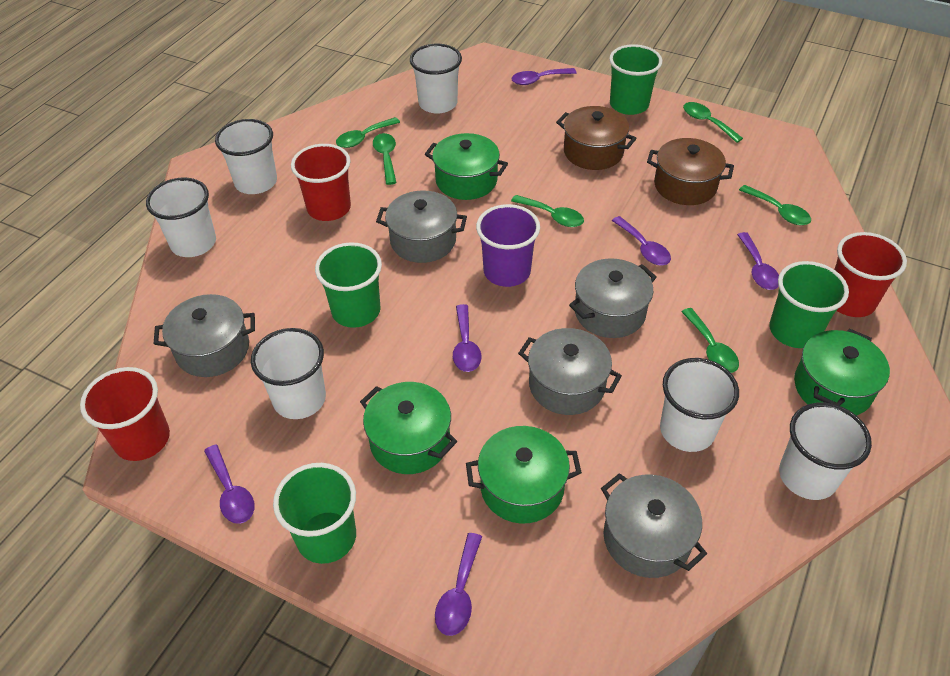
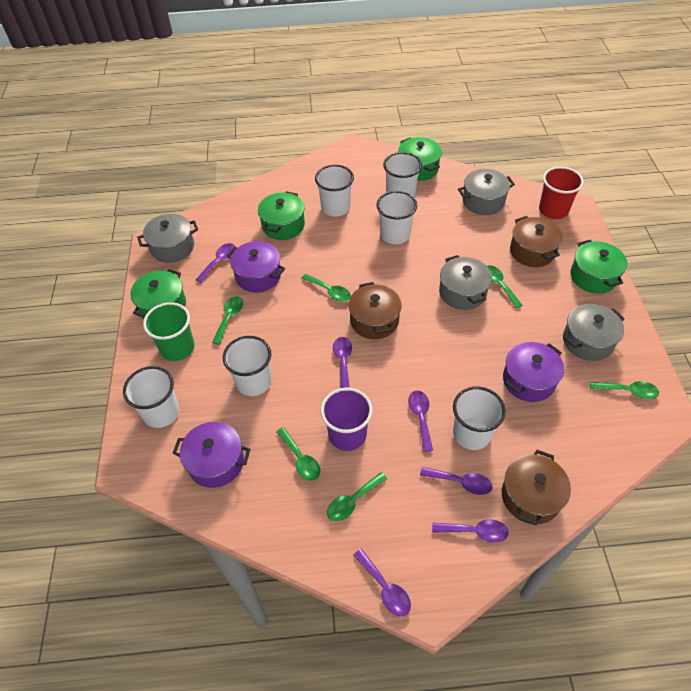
brown pot: [556,106,637,170] [647,138,734,205] = 2 -> [348,282,402,339] [502,450,571,526] [510,216,563,267] = 3
green cup: [273,463,356,564] [315,242,382,328] [609,44,662,115] [769,261,849,348] = 4 -> [143,302,195,361] = 1
grey pot: [154,294,255,377] [376,190,467,263] [518,328,622,415] [569,258,657,338] [601,473,707,578] = 5 -> [137,214,198,263] [439,255,492,310] [458,169,515,215] [563,304,625,361] = 4
purple pot: none = 0 -> [173,422,251,488] [227,241,285,292] [503,342,564,402] = 3
red cup: [80,367,170,461] [291,144,351,221] [834,232,907,317] = 3 -> [539,167,584,219] = 1

